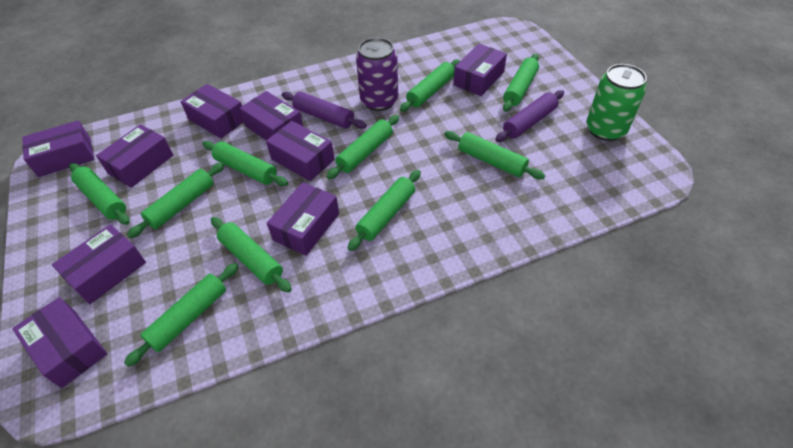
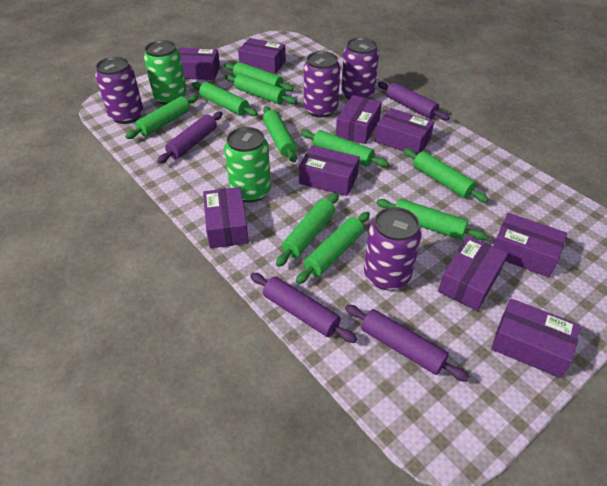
green can: [586,64,647,141] = 1 -> [144,40,187,105] [224,127,271,202] = 2
purple can: [356,38,398,111] = 1 -> [95,57,143,124] [304,51,340,118] [341,37,379,100] [364,207,422,290] = 4
purple rolling pin: [282,91,367,129] [495,90,564,142] = 2 -> [157,112,223,164] [250,273,357,343] [345,305,469,382] [378,81,450,120] = 4

